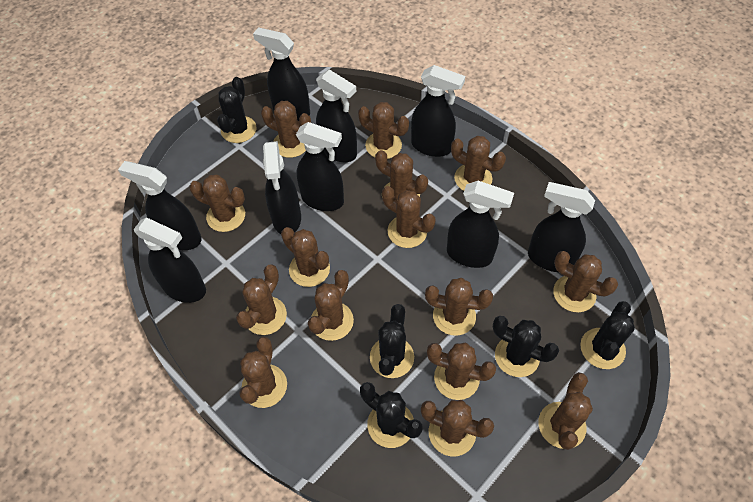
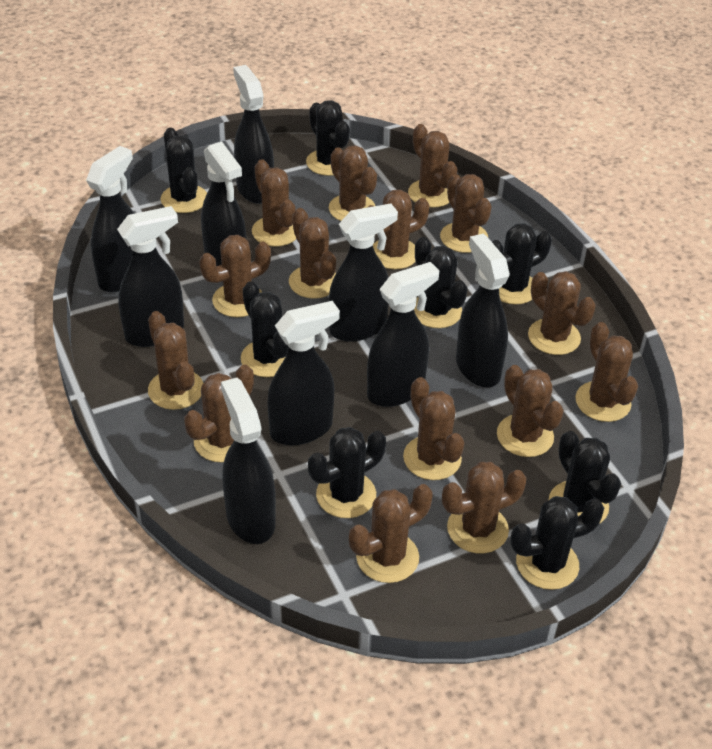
black cactus: [217,77,256,143] [360,382,422,448] [370,304,414,378] [493,316,559,377] [580,301,635,369] = 5 -> [161,128,207,213] [241,281,288,377] [306,100,350,176] [308,427,386,518] [414,237,468,328] [492,223,552,304] [510,496,604,590] [549,431,621,524] = 8

